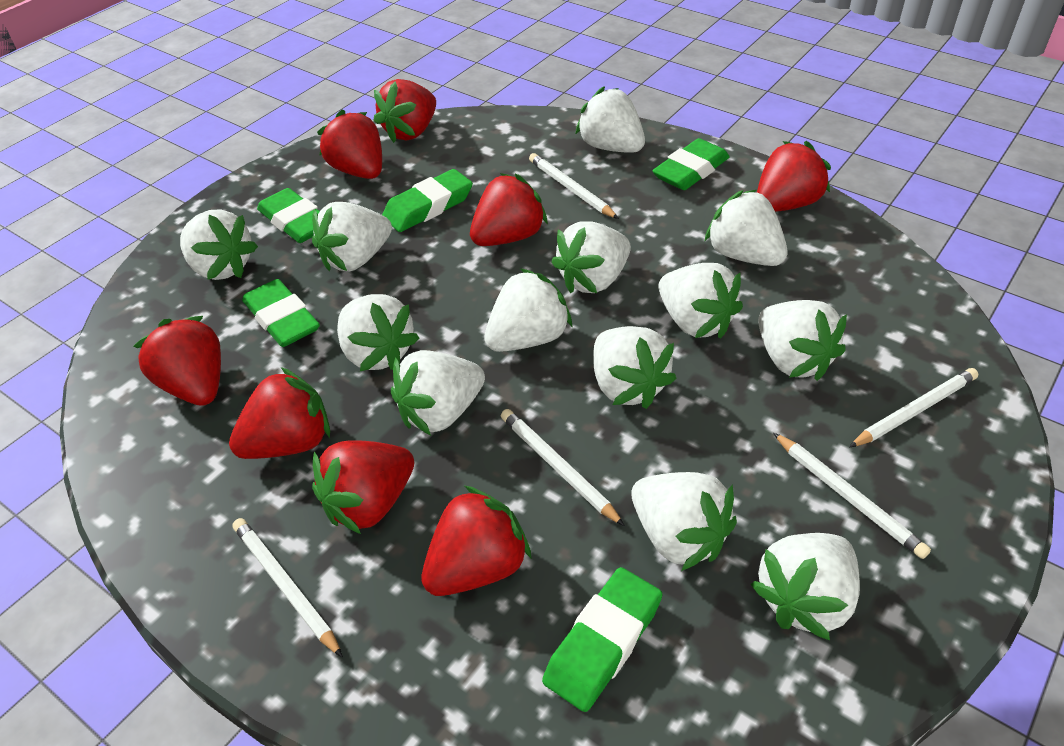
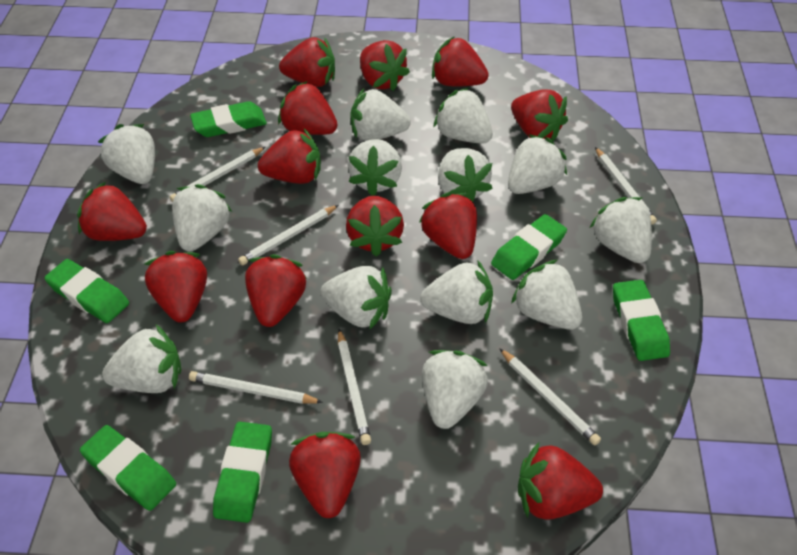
green eraser: [242,279,320,347] [257,188,320,243] [382,169,473,232] [542,567,663,712] [652,138,729,190] = 5 -> [44,259,129,323] [80,425,176,511] [190,101,267,137] [213,422,272,523] [491,214,567,280] [613,280,670,361] = 6
red strawberry: [133,316,221,406] [229,367,330,459] [312,440,414,534] [317,110,382,179] [373,79,436,143] [421,486,532,596] [470,173,548,246] [757,141,831,212] = 8 -> [77,182,147,241] [145,251,207,322] [245,254,307,327] [258,129,321,184] [278,81,338,135] [279,37,335,87] [289,432,361,518] [346,196,404,257] [360,40,410,91] [419,192,477,259] [432,36,489,86] [511,90,568,141] [518,441,603,520] = 13
white pencil: [232,518,343,658] [501,409,625,526] [529,153,619,219] [773,433,931,559] [849,368,978,448] = 5 -> [170,147,266,202] [189,371,323,404] [238,205,338,265] [338,329,371,445] [499,348,601,445] [595,147,657,225] = 6

